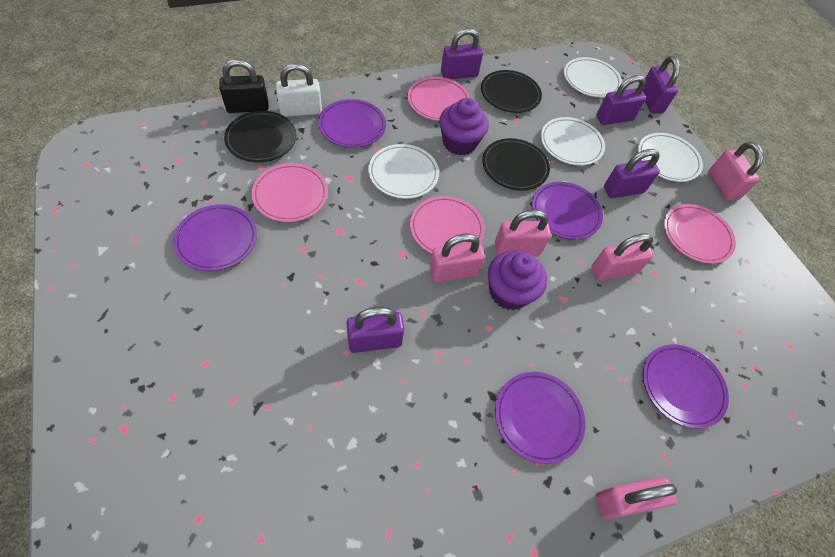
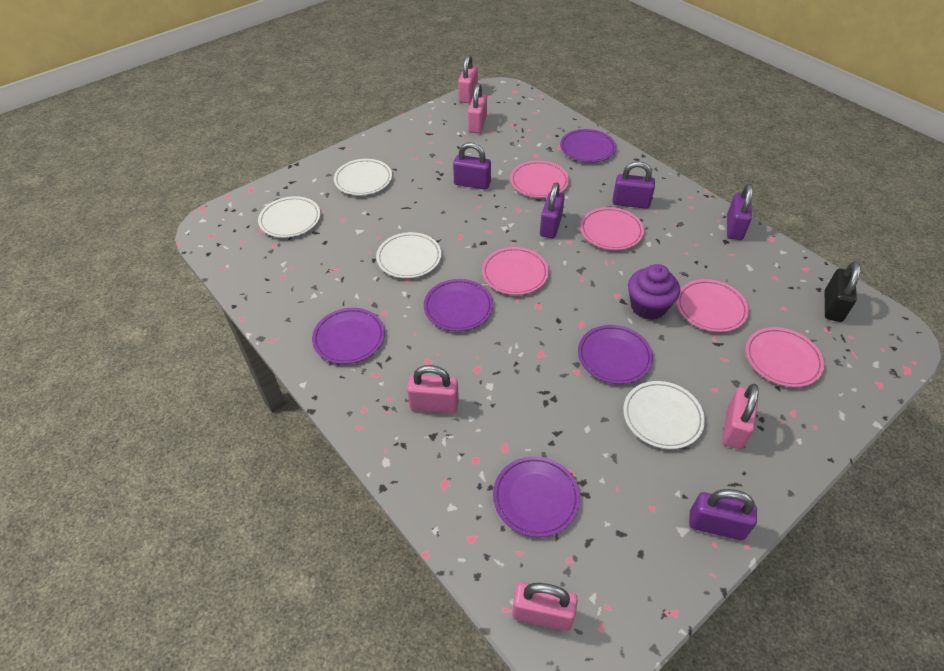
black plate: [224,111,297,162] [481,70,542,113] [482,138,550,191] = 3 -> none = 0
pink plate: [252,163,328,222] [408,77,470,121] [410,196,485,254] [664,204,736,264] = 4 -> [482,247,549,295] [510,161,569,198] [580,207,644,250] [676,279,749,332] [746,327,824,387] = 5
purple cupcake: [439,98,489,156] [488,250,547,310] = 2 -> [628,264,680,320] = 1
white padlock: [276,63,322,117] = 1 -> none = 0

